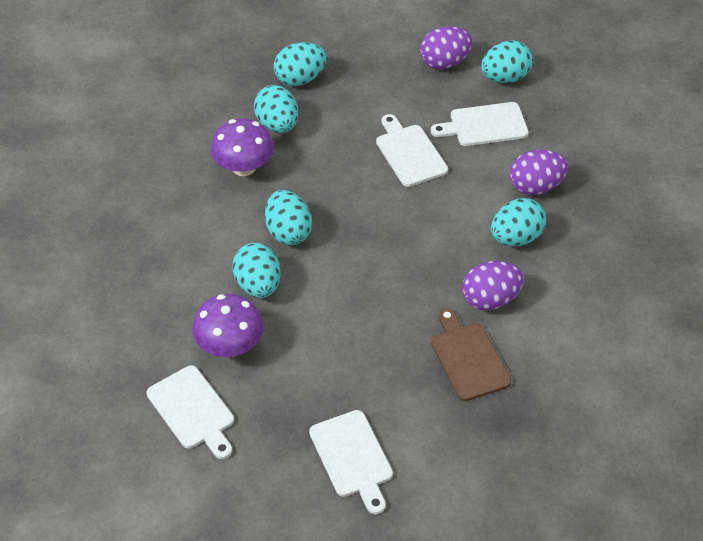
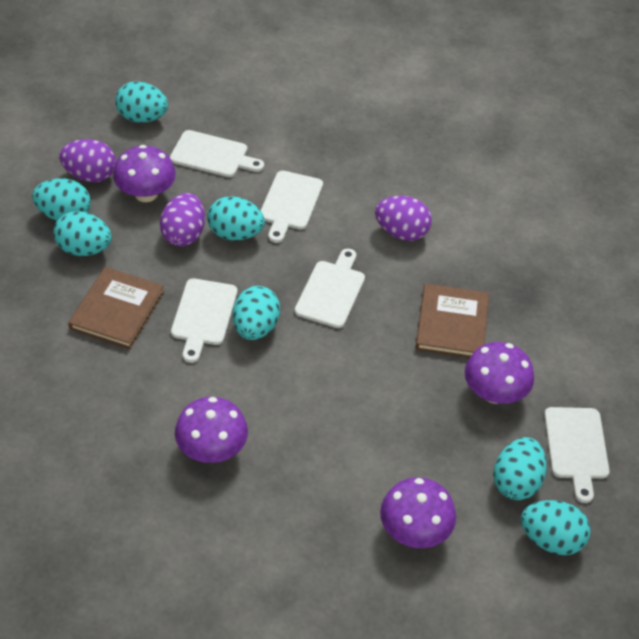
brown book: none = 0 -> [68,267,164,349] [416,283,489,358] = 2
brown cutting board: [431,308,511,401] = 1 -> none = 0
purple mushroom: [192,294,264,357] [210,118,274,176] = 2 -> [113,145,176,202] [175,397,248,463] [380,477,456,548] [465,342,534,404] = 4
turquoise egg: [232,243,281,298] [254,85,298,133] [265,190,312,245] [274,43,327,86] [481,41,533,83] [491,198,546,246] = 6 -> [32,178,91,221] [54,211,112,256] [115,81,168,123] [207,196,265,241] [233,286,280,340] [493,437,547,500] [521,500,591,555] = 7
white cutting board: [147,365,234,459] [309,410,393,514] [376,114,448,187] [431,102,529,146] = 4 -> [170,130,264,177] [171,278,237,363] [260,170,323,243] [294,248,365,328] [544,407,610,503] = 5

